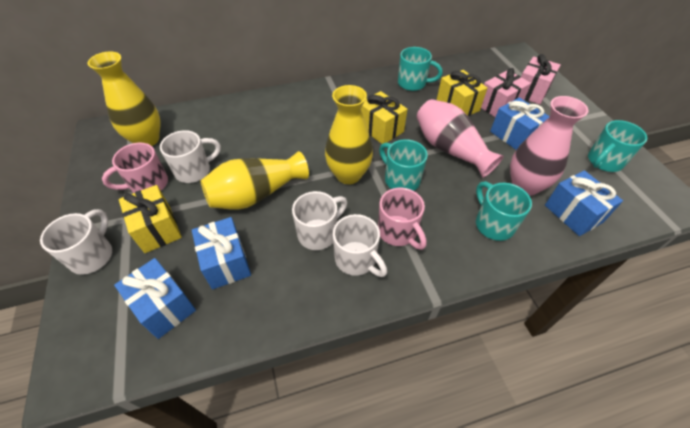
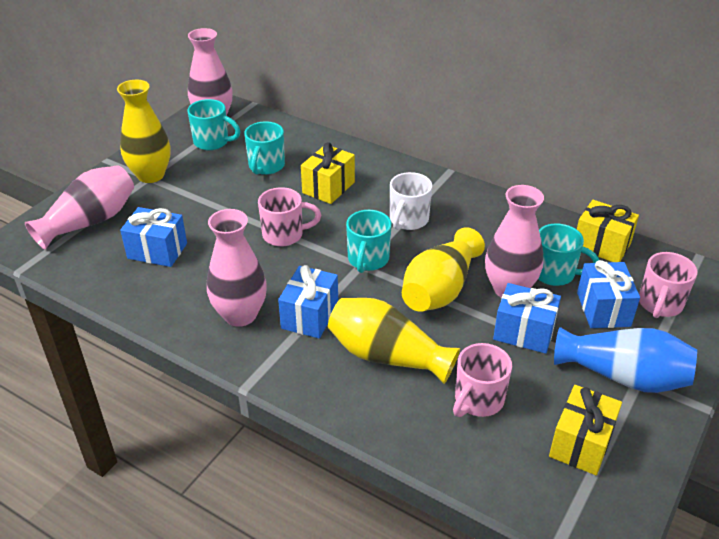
blue vase: none = 0 -> [554,327,697,393] = 1
pink gift: [481,68,531,117] [521,54,561,104] = 2 -> none = 0
pink mug: [102,143,168,193] [378,188,427,250] = 2 -> [258,187,321,246] [453,343,512,417] [639,252,698,318] = 3
pink vase: [417,99,504,178] [510,96,589,196] = 2 -> [25,165,134,249] [188,28,233,116] [207,209,267,327] [485,185,544,298] = 4
white mug: [40,209,112,275] [160,130,221,183] [292,191,347,250] [333,214,387,277] = 4 -> [390,172,432,230] = 1

